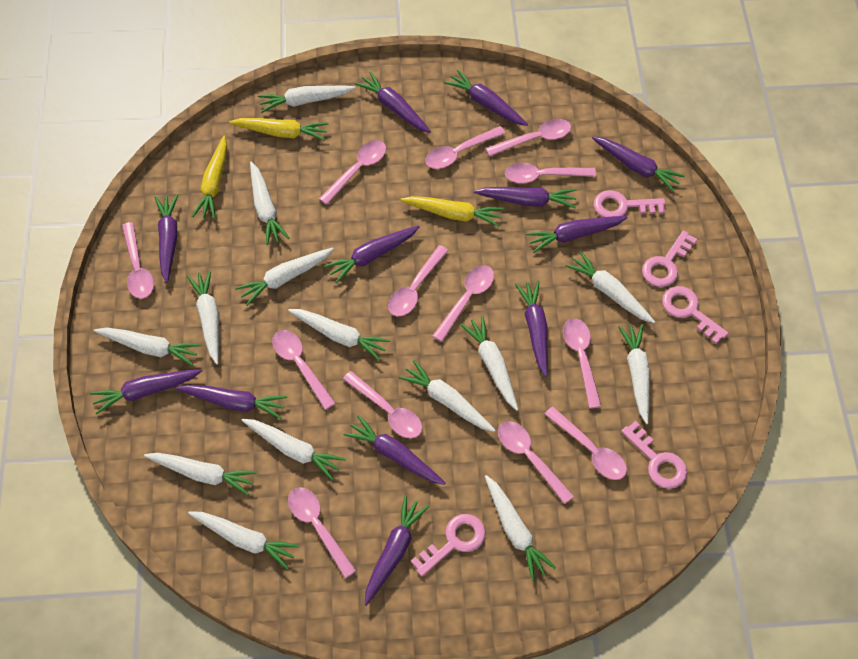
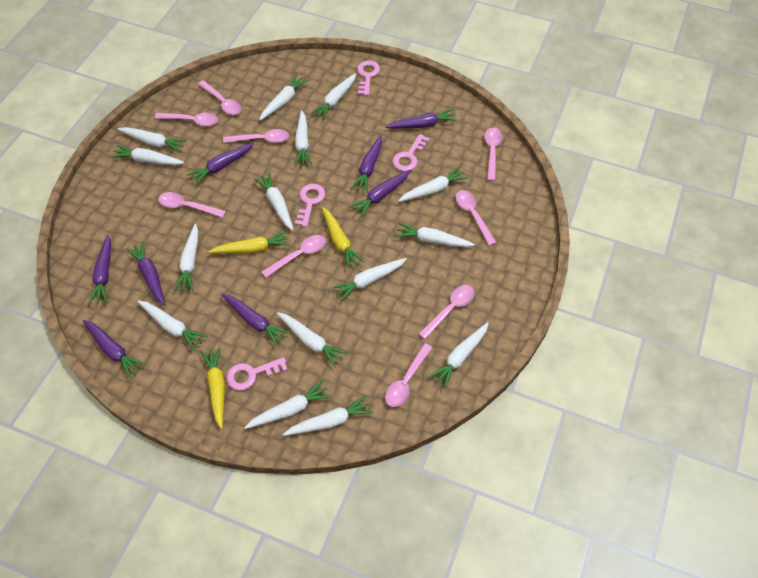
pink key: [411,514,486,576] [594,190,665,217] [621,421,687,489] [642,230,697,287] [662,286,728,344] = 5 -> [226,357,288,390] [295,184,325,227] [357,60,380,96] [392,134,430,171] = 4
pink spoon: [122,222,154,299] [272,330,336,410] [288,487,356,578] [319,140,386,205] [343,371,422,438] [388,245,449,316] [425,126,506,169] [433,265,494,342] [486,119,571,157] [498,421,574,504] [505,163,596,183] [545,406,627,480] [563,318,601,409] = 13 -> [155,113,218,126] [158,192,226,218] [198,80,241,115] [223,129,289,143] [262,235,326,278] [385,343,433,407] [419,285,475,339] [455,190,497,246] [484,128,503,181] = 9
purple carrot: [90,369,202,415] [155,194,178,283] [176,384,287,419] [324,225,420,283] [343,415,446,485] [355,71,431,133] [365,496,429,606] [444,70,528,126] [474,187,576,208] [515,280,548,377] [526,216,627,253] [592,137,685,192] = 12 -> [83,320,146,378] [88,235,111,304] [126,241,165,305] [187,143,254,185] [221,294,290,347] [349,170,411,217] [351,135,382,192] [385,108,457,128] = 8
white carrot: [94,327,201,366] [144,453,257,496] [187,270,219,364] [188,512,300,570] [235,248,334,306] [242,419,346,481] [250,162,289,245] [258,86,356,113] [288,309,390,361] [399,360,496,432] [460,316,518,411] [485,475,556,581] [565,251,655,323] [618,324,650,424] = 14 -> [110,145,184,165] [117,127,187,152] [137,300,207,351] [174,224,198,291] [244,380,332,429] [254,172,294,231] [259,74,309,121] [277,312,348,368] [283,395,373,436] [295,110,312,166] [310,73,356,120] [331,258,407,301] [395,223,475,247] [398,166,468,202] [429,322,489,389] = 15

